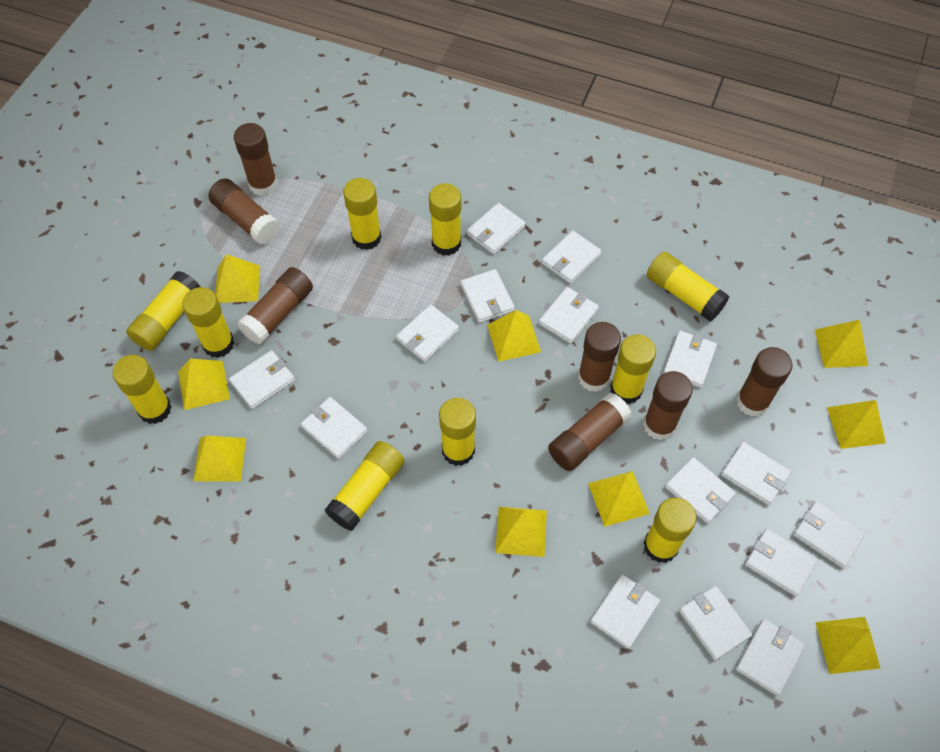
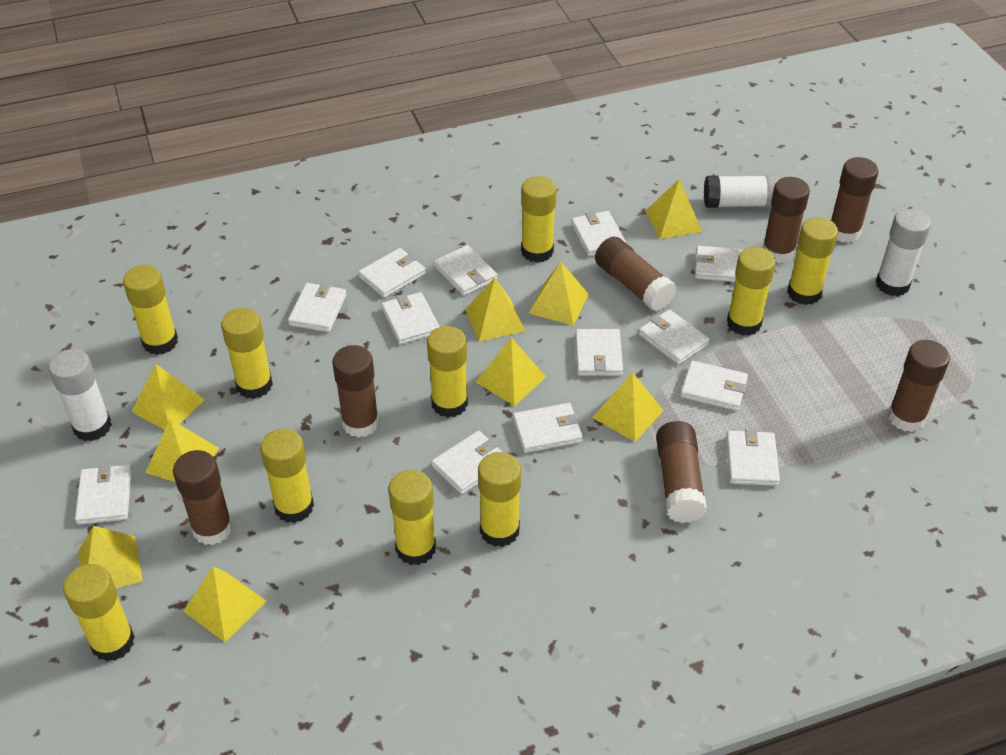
white glue stick: none = 0 -> [49,349,112,441] [704,174,788,208] [876,209,931,296] = 3
white wallet: [229,350,295,409] [301,397,368,459] [396,305,459,362] [461,269,515,323] [467,203,525,254] [539,287,599,343] [542,230,601,284] [590,574,660,649] [663,331,717,388] [665,457,736,523] [679,586,752,660] [721,442,791,505] [736,619,805,696] [745,528,818,596] [793,501,866,568] = 15 -> [75,464,132,525] [288,283,347,332] [358,248,426,298] [381,292,440,345] [432,430,502,494] [434,245,498,296] [513,403,583,453] [571,211,627,256] [575,329,623,376] [639,309,709,365] [680,361,748,411] [695,246,744,282] [726,429,780,486] = 13

